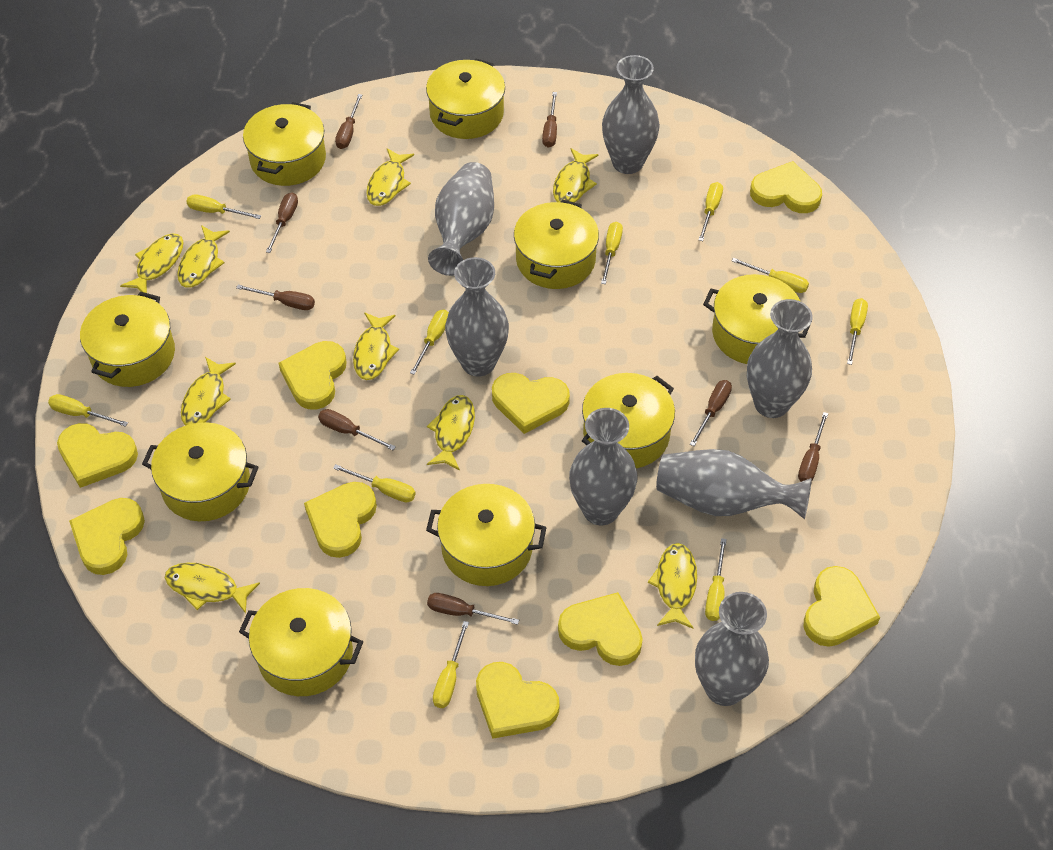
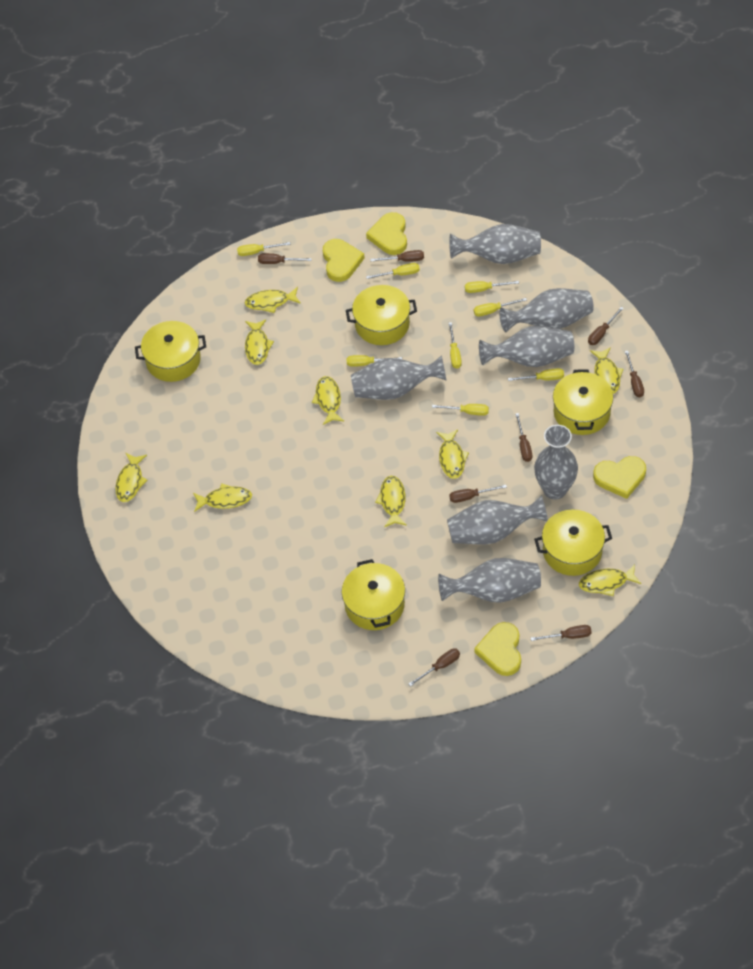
yellow heart: [57,423,138,488] [69,498,145,575] [278,341,347,410] [304,482,377,558] [476,662,559,739] [492,373,570,434] [558,592,643,666] [750,161,822,213] [804,566,880,647] = 9 -> [323,239,364,282] [366,212,407,255] [474,622,521,676] [593,456,646,499] = 4
yellow pot: [80,291,175,387] [142,422,258,521] [239,588,363,696] [243,102,326,186] [426,59,505,139] [426,484,547,586] [514,200,599,289] [582,373,675,468] [703,274,811,364] = 9 -> [135,321,206,382] [342,559,405,630] [346,285,417,345] [534,509,612,576] [553,369,613,435] = 5
yellow screwdriver: [48,394,128,427] [186,194,261,219] [333,464,416,503] [410,310,449,375] [433,621,469,708] [601,222,623,284] [699,182,723,241] [705,538,727,621] [732,258,809,293] [847,298,868,365] = 10 -> [237,242,290,256] [347,355,402,367] [366,263,420,279] [432,404,489,416] [449,322,462,369] [465,281,519,293] [474,298,527,316] [508,368,564,381] = 8

